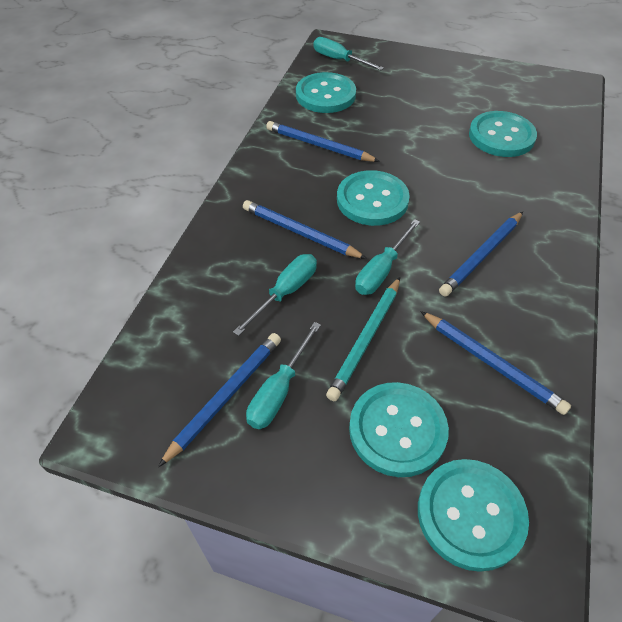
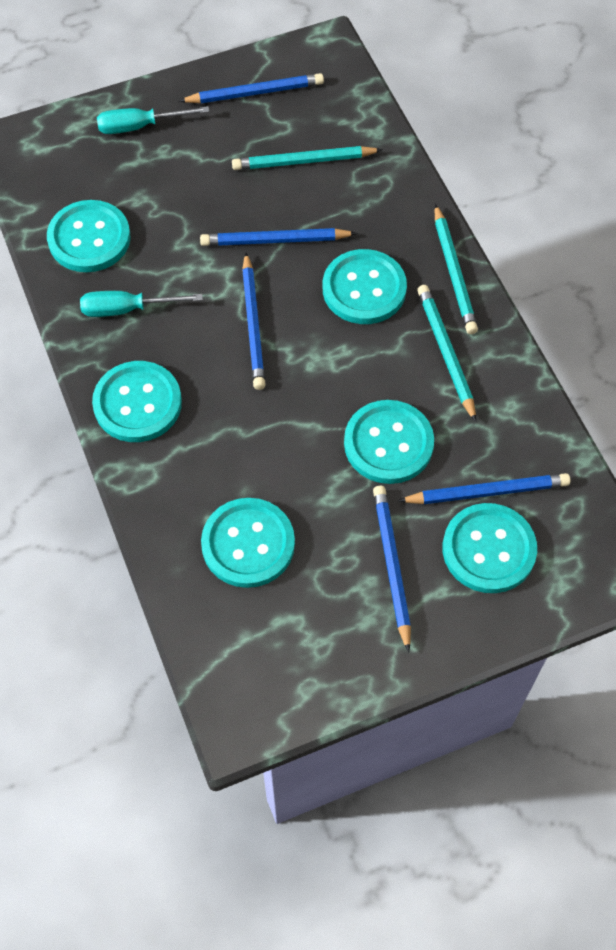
turquoise button: [296,72,356,113] [337,170,410,226] [349,382,449,477] [418,459,529,572] [469,111,537,157] = 5 -> [47,200,131,272] [92,361,182,442] [201,498,295,588] [323,249,407,324] [344,400,434,484] [443,503,537,593] = 6
turquoise pencil: [326,277,400,401] = 1 -> [232,146,383,170] [417,285,476,422] [435,204,478,334] = 3
turquoise screwdriver: [233,254,317,336] [246,322,321,429] [314,37,384,70] [355,219,420,295] = 4 -> [80,291,203,317] [97,106,209,134] = 2

